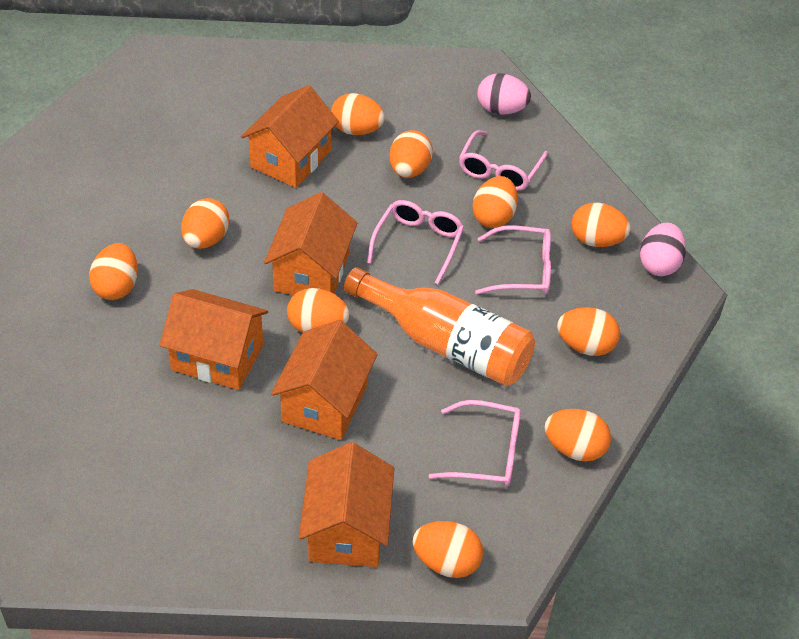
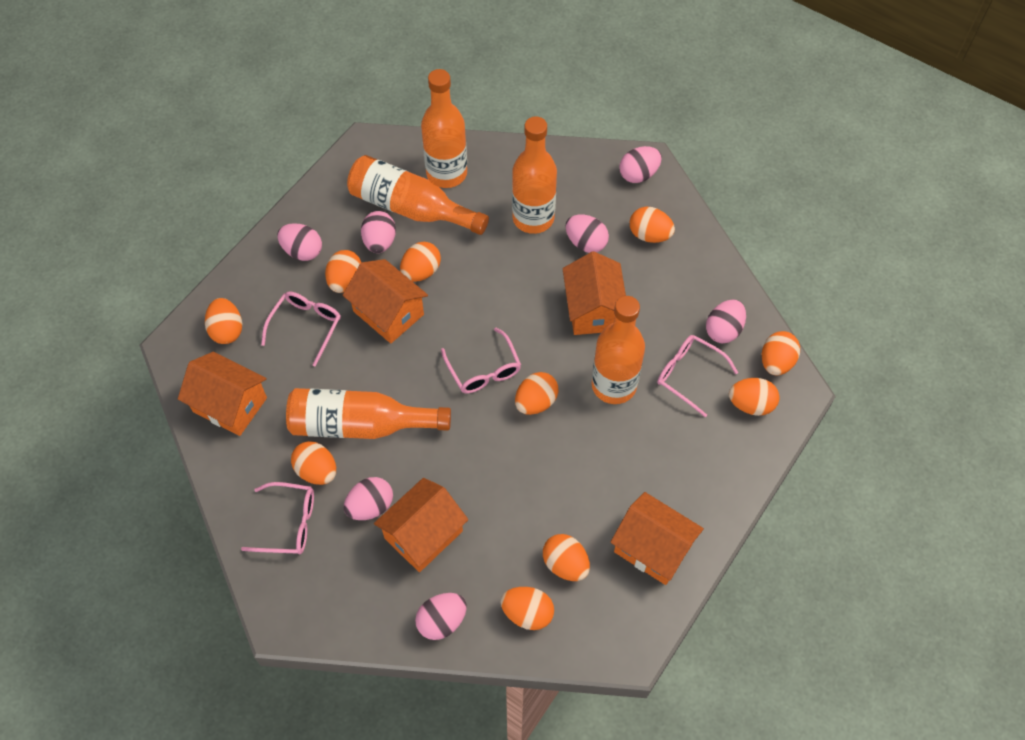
orange bottle: [344,267,535,386] = 1 -> [286,388,451,439] [347,155,489,235] [421,69,467,188] [512,116,557,234] [592,296,645,404] = 5
pink egg: [477,73,531,115] [640,222,686,276] = 2 -> [277,223,322,261] [344,477,393,520] [361,211,396,253] [415,593,467,640] [566,214,609,253] [619,146,662,183] [706,300,746,343] = 7

